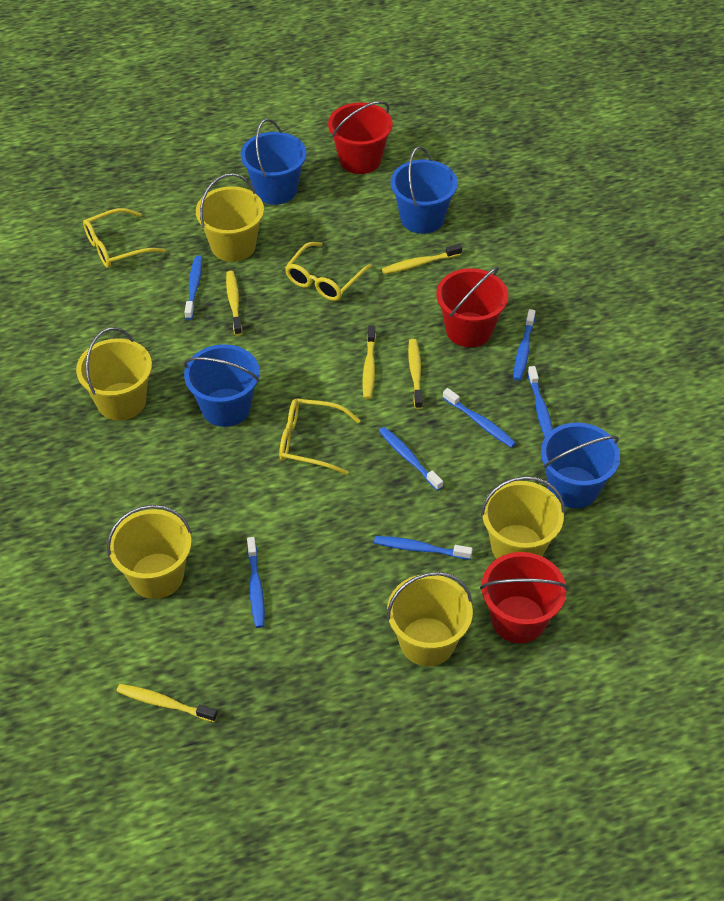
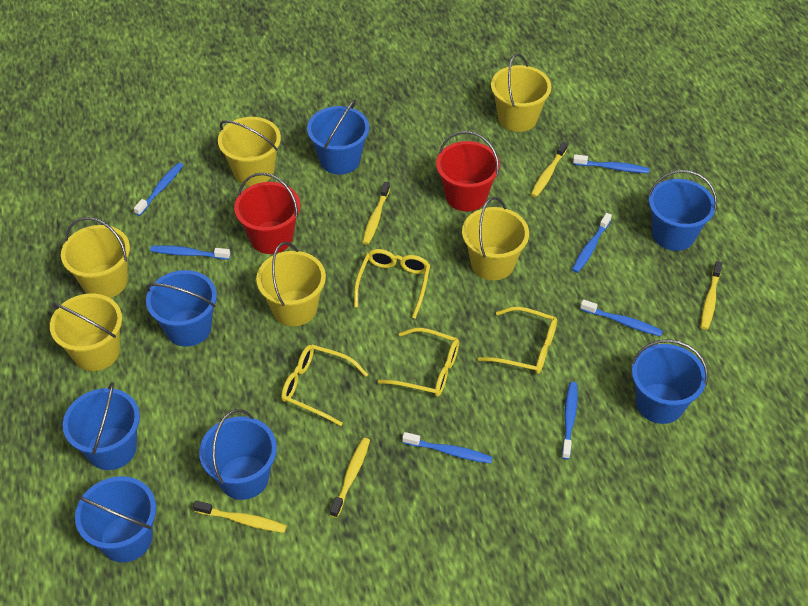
blue bucket: [184,344,260,427] [241,119,306,205] [391,147,458,234] [541,422,620,508] = 4 -> [63,382,140,470] [75,476,156,562] [146,270,217,347] [199,409,277,500] [307,100,369,175] [631,339,708,424] [648,170,717,251] = 7
red bucket: [328,101,393,174] [436,266,508,347] [480,552,568,643] = 3 -> [234,173,300,254] [436,131,500,211] = 2
yellow bucket: [76,327,152,421] [107,505,192,599] [196,173,264,262] [387,572,473,666] [481,476,565,559] = 5 -> [50,294,122,371] [61,217,130,298] [218,117,281,186] [256,242,326,326] [462,197,529,280] [491,54,551,132] = 6
yellow glasses: [83,208,165,268] [279,399,360,475] [285,242,372,301] = 3 -> [281,345,368,426] [354,249,430,319] [378,328,459,397] [478,307,557,374] = 4

